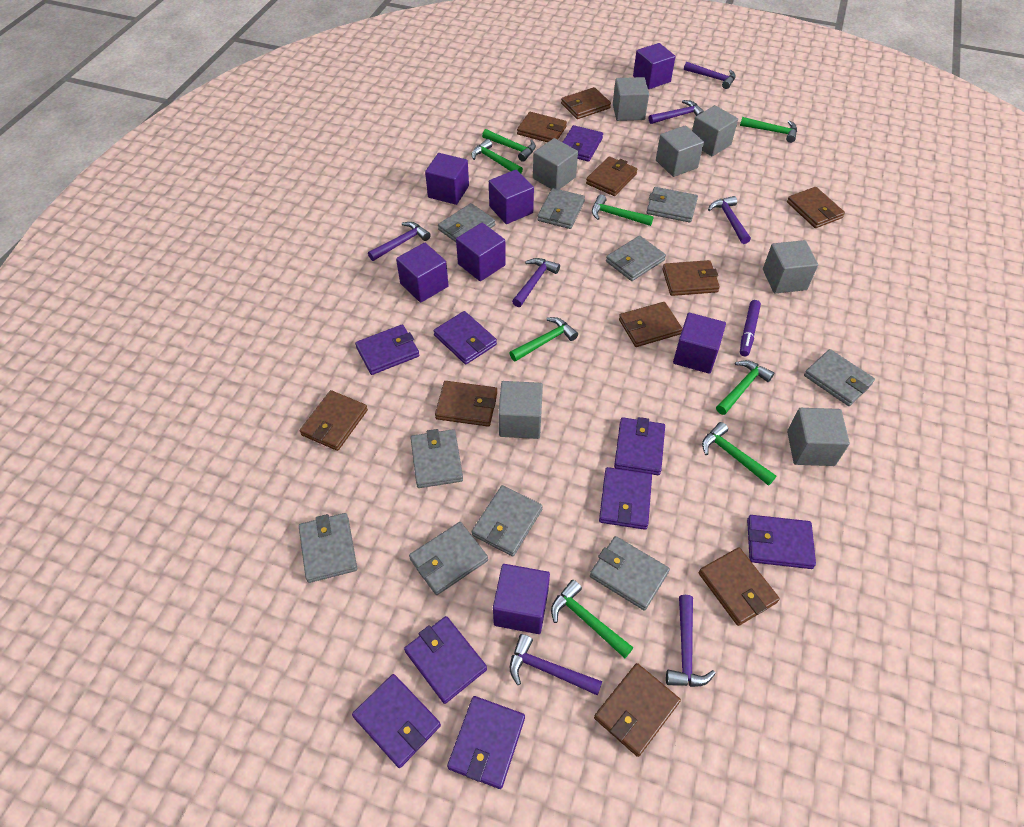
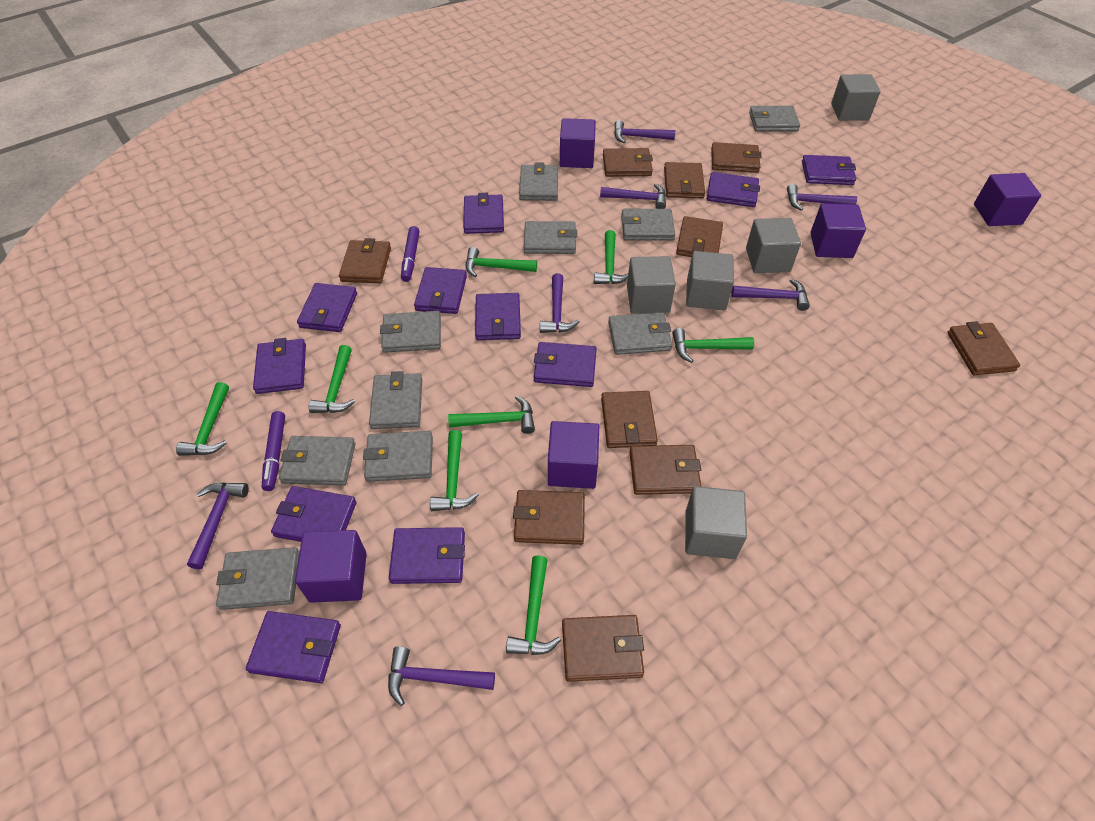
grey cube: [498,381,543,439] [533,138,578,189] [613,77,649,121] [656,125,704,177] [692,105,738,156] [763,240,818,293] [787,408,850,466] = 7 -> [627,256,676,314] [685,486,747,559] [686,251,734,310] [746,218,801,273] [831,74,880,121] = 5
purple cube: [396,243,449,303] [425,153,469,205] [456,223,506,281] [489,170,534,224] [493,564,550,634] [633,43,675,89] [673,313,726,374] = 7 -> [295,530,367,603] [548,421,599,489] [560,118,596,168] [810,203,866,258] [974,173,1041,226] = 5
purple marker: [740,300,761,356] = 1 -> [262,411,285,491] [401,226,420,282] = 2
purple wallet: [352,674,441,768] [355,324,419,375] [404,616,487,704] [434,311,497,364] [447,696,525,789] [563,125,603,162] [599,467,652,530] [614,417,665,475] [747,515,816,569] = 9 -> [246,611,341,683] [253,338,306,394] [271,486,357,542] [297,283,357,332] [389,527,465,584] [414,267,467,314] [463,193,504,234] [475,293,521,340] [534,342,597,387] [707,172,760,207] [802,155,856,185] = 11

